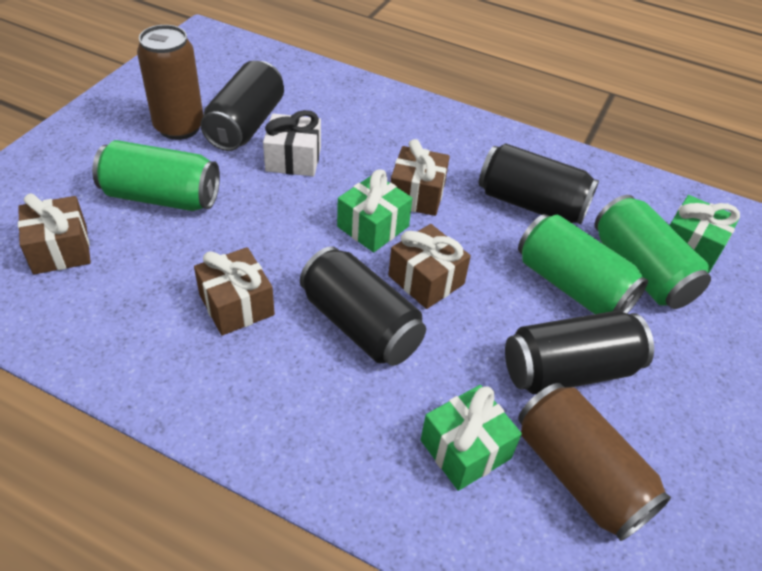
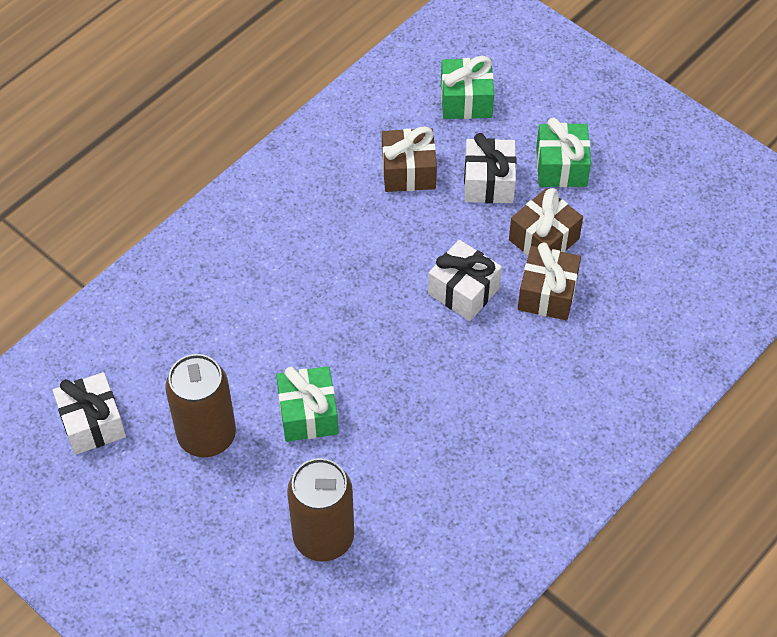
black can: [201,61,284,151] [300,246,426,366] [479,143,599,224] [505,311,654,395] = 4 -> none = 0
brown gift: [18,193,91,275] [194,247,275,336] [389,224,471,309] [390,139,450,216] = 4 -> [382,126,437,192] [509,188,583,256] [518,243,581,320] = 3
green can: [92,140,220,211] [518,214,648,314] [595,195,711,309] = 3 -> none = 0
white gift: [263,110,321,176] = 1 -> [53,372,126,455] [428,240,502,321] [464,133,516,203] = 3

